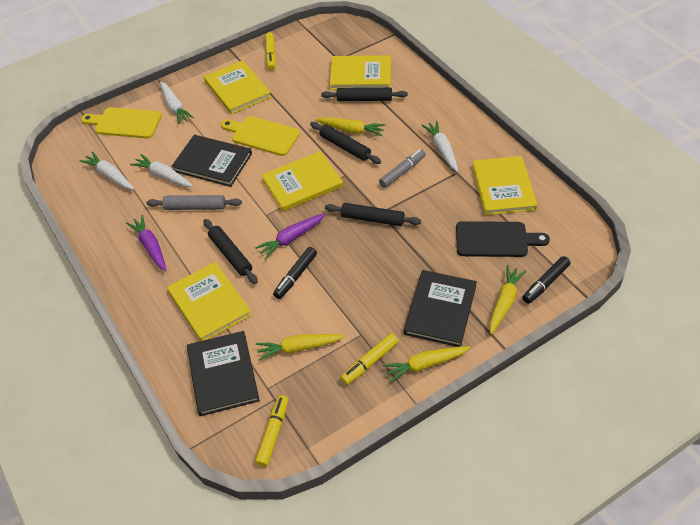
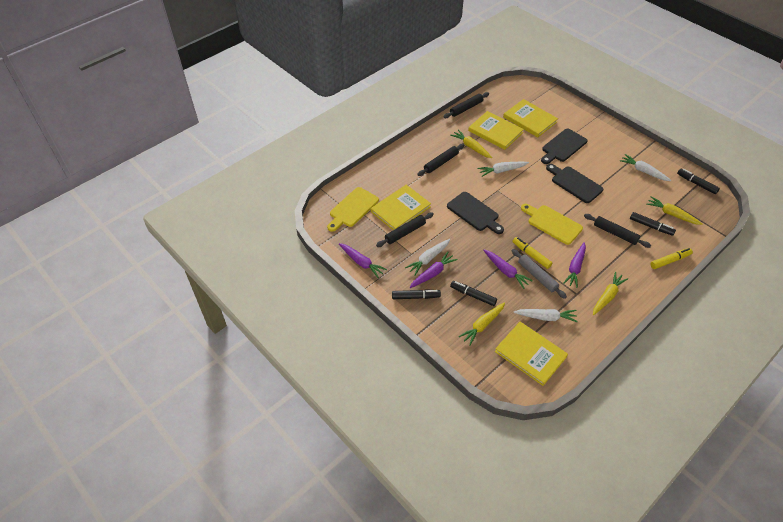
black book: [171,135,252,187] [187,331,260,416] [404,270,477,347] = 3 -> none = 0
black cutting board: [456,221,550,257] = 1 -> [447,192,504,234] [541,129,587,164] [546,164,604,203] = 3
black marker: [273,247,317,299] [522,256,571,304] = 2 -> [392,289,441,299] [450,281,497,306] [630,212,676,236] [677,169,720,194] = 4
grey marker: [379,149,426,188] = 1 -> none = 0
purple carrot: [126,215,167,271] [255,213,325,259] = 2 -> [339,243,387,278] [410,252,458,288] [483,250,533,289] [563,242,586,288] = 4
yellow book: [167,262,252,341] [204,60,271,114] [261,151,343,211] [330,55,391,90] [472,156,537,215] = 5 -> [371,185,431,230] [468,111,524,150] [495,322,568,386] [503,99,558,137] = 4
yellow marker: [255,395,288,467] [265,32,276,70] [341,333,398,385] = 3 -> [512,237,552,269] [650,248,693,269] = 2

